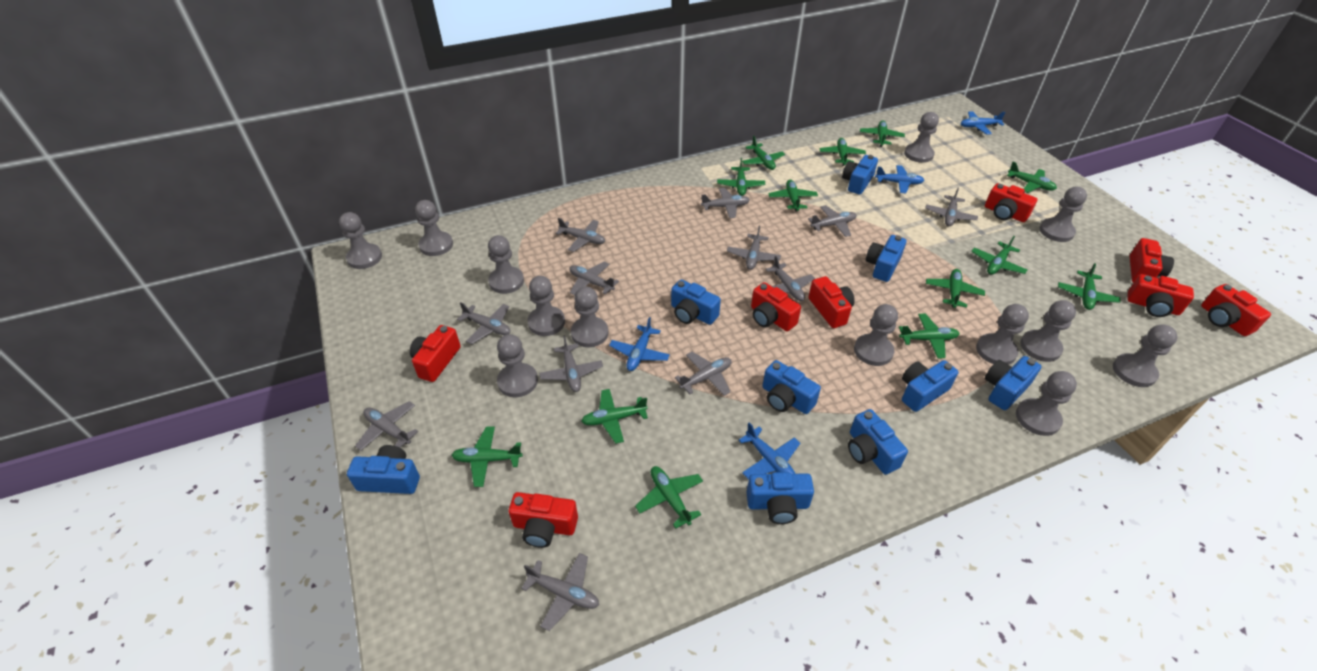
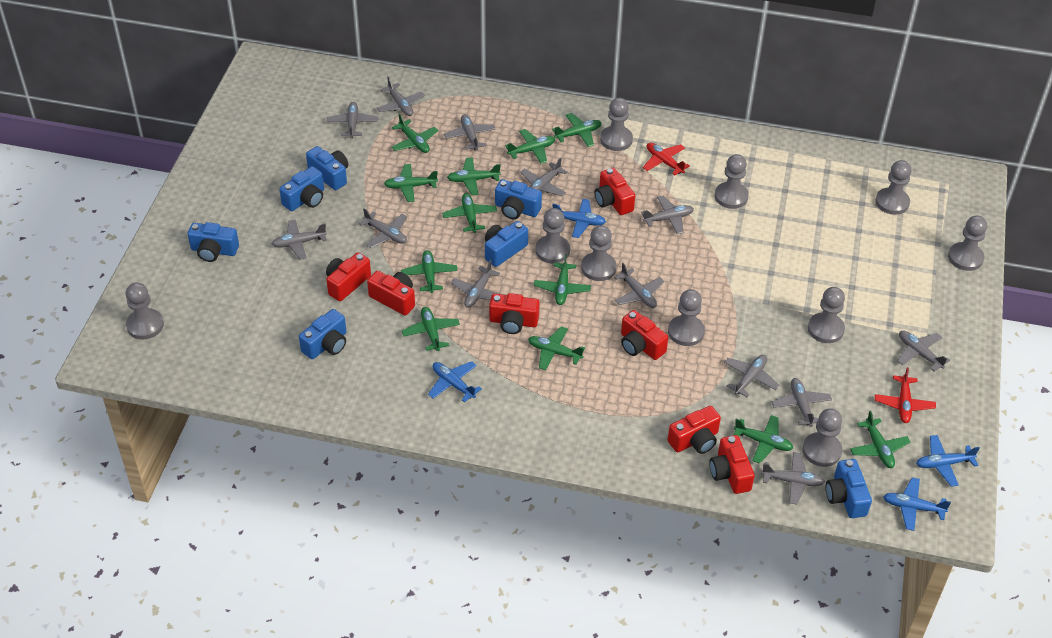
blue camera: [347,445,420,494] [671,280,721,325] [746,472,814,524] [762,360,821,414] [842,155,878,195] [848,409,908,475] [866,235,907,282] [902,360,958,412] [985,356,1042,410] = 9 -> [188,222,239,262] [279,166,324,211] [299,309,347,359] [306,146,348,190] [485,221,528,267] [495,179,542,219] [826,459,872,518] = 7
green plane: [451,427,523,487] [581,389,648,444] [635,466,703,529] [717,158,765,196] [742,136,785,170] [768,180,818,211] [820,138,866,166] [860,120,905,147] [899,313,960,359] [926,269,985,308] [971,236,1027,275] [1007,162,1057,193] [1058,263,1121,310] = 13 -> [384,164,438,202] [391,114,438,153] [401,250,458,293] [402,307,460,351] [442,193,497,233] [447,157,501,195] [505,129,555,164] [528,326,585,370] [534,254,591,305] [552,113,601,147] [734,415,793,464] [850,411,911,468] = 12
grey pawn: [339,212,382,269] [415,200,453,256] [488,235,524,294] [497,334,538,397] [527,276,565,336] [571,286,609,347] [854,304,898,366] [904,112,939,163] [976,304,1029,365] [1016,371,1077,436] [1020,300,1076,362] [1039,187,1087,242] [1113,324,1178,387] = 13 -> [125,282,164,340] [535,208,570,264] [581,225,616,281] [600,98,633,151] [668,289,705,346] [715,154,749,209] [803,408,842,467] [808,287,845,343] [875,160,911,215] [948,215,987,271] = 10
grey plane: [355,401,418,451] [457,302,511,344] [521,553,599,631] [539,335,603,392] [556,218,605,252] [569,261,619,295] [675,352,732,396] [701,188,750,218] [727,226,781,270] [765,256,815,301] [808,205,857,237] [925,188,978,226] = 12 -> [272,220,327,260] [327,102,378,138] [359,208,407,248] [377,77,425,116] [444,114,495,150] [451,260,500,308] [520,158,568,196] [614,263,665,308] [641,196,694,234] [724,355,779,397] [761,452,825,505] [772,378,832,427] [897,331,950,372] = 13
red camera: [410,325,461,382] [509,492,578,548] [751,282,801,331] [809,276,855,328] [985,183,1038,222] [1127,274,1194,317] [1129,238,1174,283] [1201,284,1271,336] = 8 -> [326,252,371,301] [367,271,415,315] [489,293,540,334] [594,168,635,215] [621,310,668,360] [668,406,721,454] [709,435,755,494] = 7
red plane: none = 0 -> [643,143,690,175] [875,367,936,423] = 2

